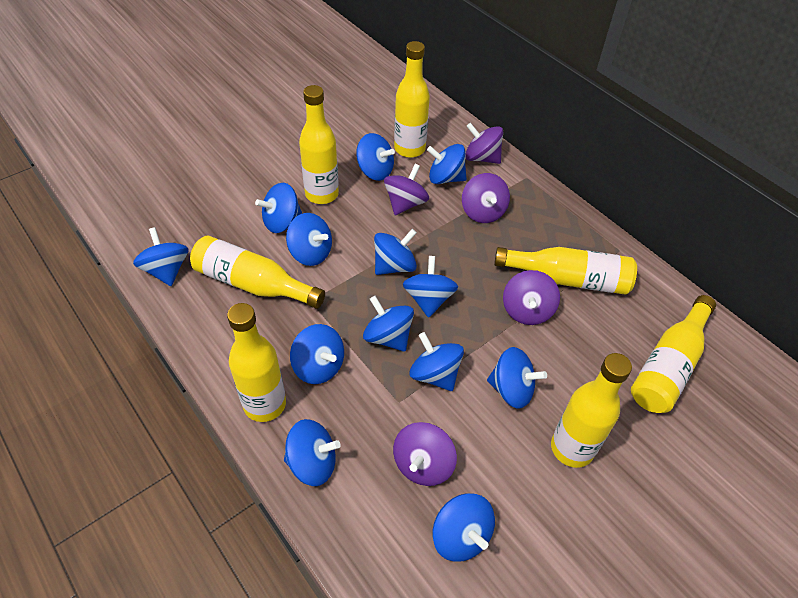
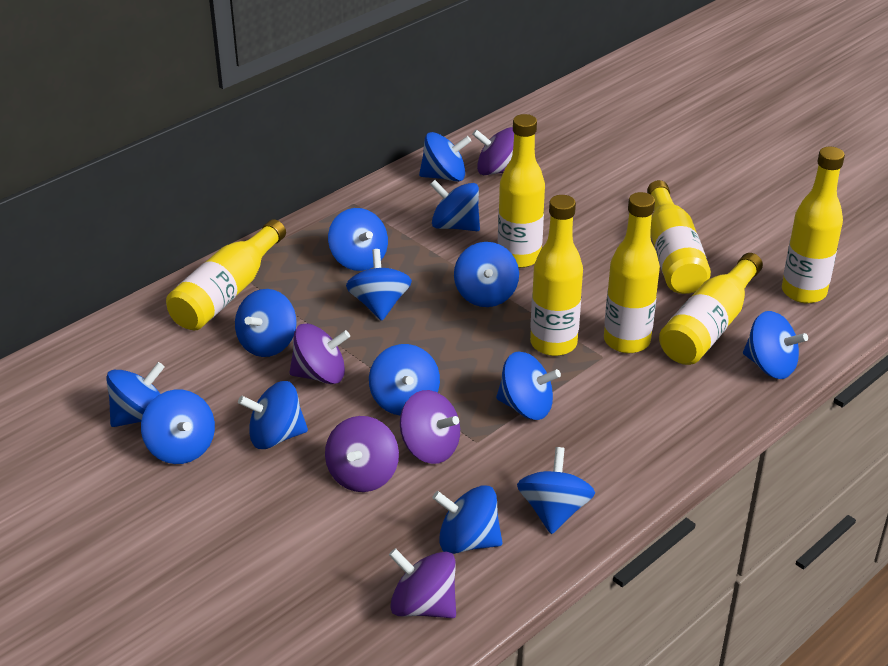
blue spinning top: [133,227,189,286] [255,183,302,233] [284,419,341,486] [286,213,332,266] [290,324,344,384] [356,133,395,181] [363,296,414,352] [374,229,417,275] [403,256,458,318] [410,332,464,391] [427,144,467,184] [433,493,495,562] [487,347,547,409] = 13 -> [106,362,165,427] [141,390,215,464] [235,289,296,357] [238,381,308,449] [328,208,388,271] [346,249,412,321] [369,344,440,415] [419,132,471,182] [430,180,480,231] [432,485,502,554] [454,242,519,307] [496,351,561,420] [517,447,595,534] [743,311,808,379] = 14

